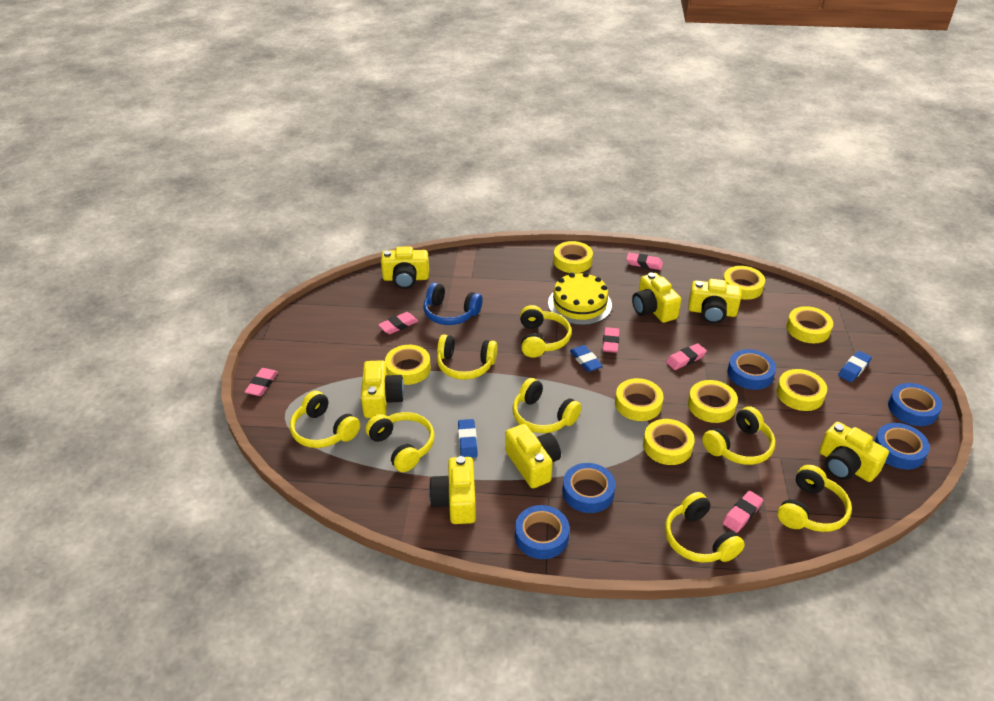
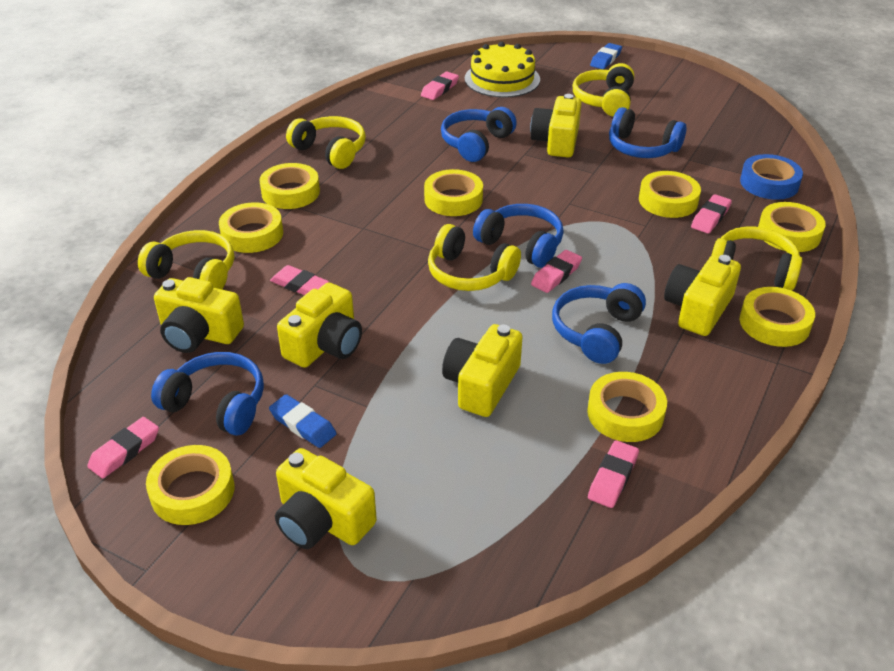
blue eraser: [458,419,478,458] [570,345,603,372] [838,351,872,382] = 3 -> [269,394,337,448] [590,43,622,69] = 2
blue headphones: [423,282,483,325] = 1 -> [151,352,264,436] [441,107,517,162] [473,204,564,268] [552,283,646,364] [609,107,686,158] = 5
blue tape: [515,505,570,559] [562,463,615,513] [727,349,776,390] [874,423,930,470] [888,383,942,426] = 5 -> [740,154,803,200] = 1
yellow camera: [361,360,404,418] [381,247,429,289] [429,456,476,524] [505,424,561,488] [632,272,681,323] [688,279,741,324] [819,422,889,482] = 7 -> [154,277,244,353] [275,448,377,549] [277,282,362,368] [442,324,523,417] [530,94,582,157] [664,255,741,336] = 6
yellow headphones: [290,391,360,448] [365,412,435,472] [437,335,497,380] [513,378,581,433] [520,305,572,358] [665,492,745,563] [702,406,775,465] [778,465,852,532] = 8 -> [138,230,234,289] [286,116,366,169] [428,224,521,291] [573,63,634,117] [711,227,803,290] = 5

